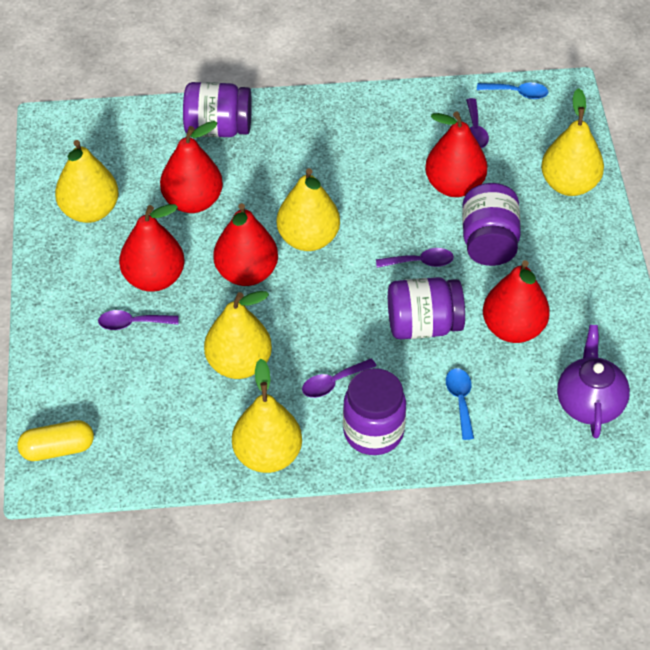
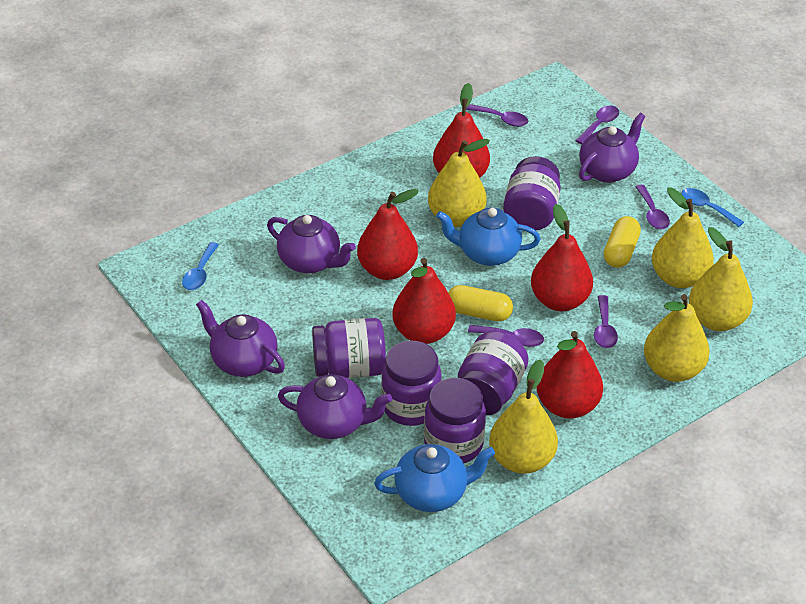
blue teapot: none = 0 -> [374,444,495,512] [436,208,540,266] = 2
purple jar: [183,82,252,137] [343,368,406,455] [388,277,465,339] [462,183,521,266] = 4 -> [312,318,386,378] [381,341,441,426] [424,378,486,463] [458,331,529,415] [503,156,561,230] = 5
purple spoon: [98,310,179,330] [302,358,377,398] [376,248,454,268] [466,98,489,148] = 4 -> [466,104,528,127] [468,325,544,347] [576,106,619,144] [594,295,618,348] [635,185,670,229] = 5
purple teapot: [557,325,630,438] = 1 -> [196,300,285,377] [267,215,356,273] [278,374,392,439] [579,113,645,183] = 4
yellow capsule: [17,420,94,461] = 1 -> [448,285,513,321] [604,216,641,268] = 2

